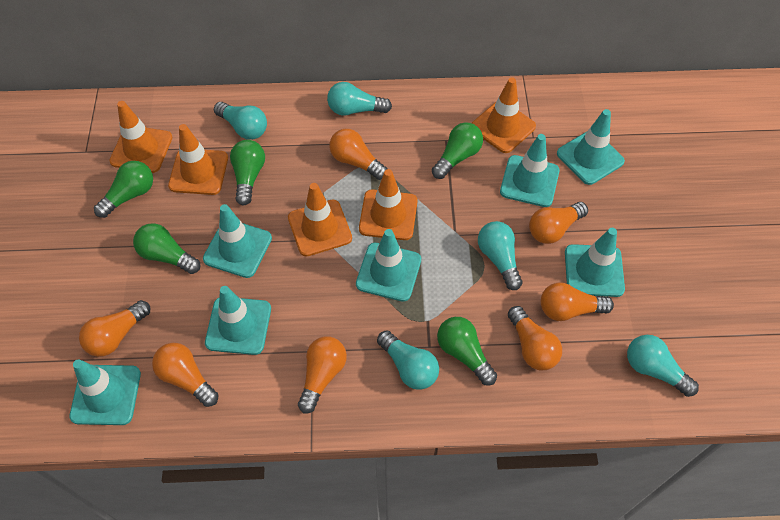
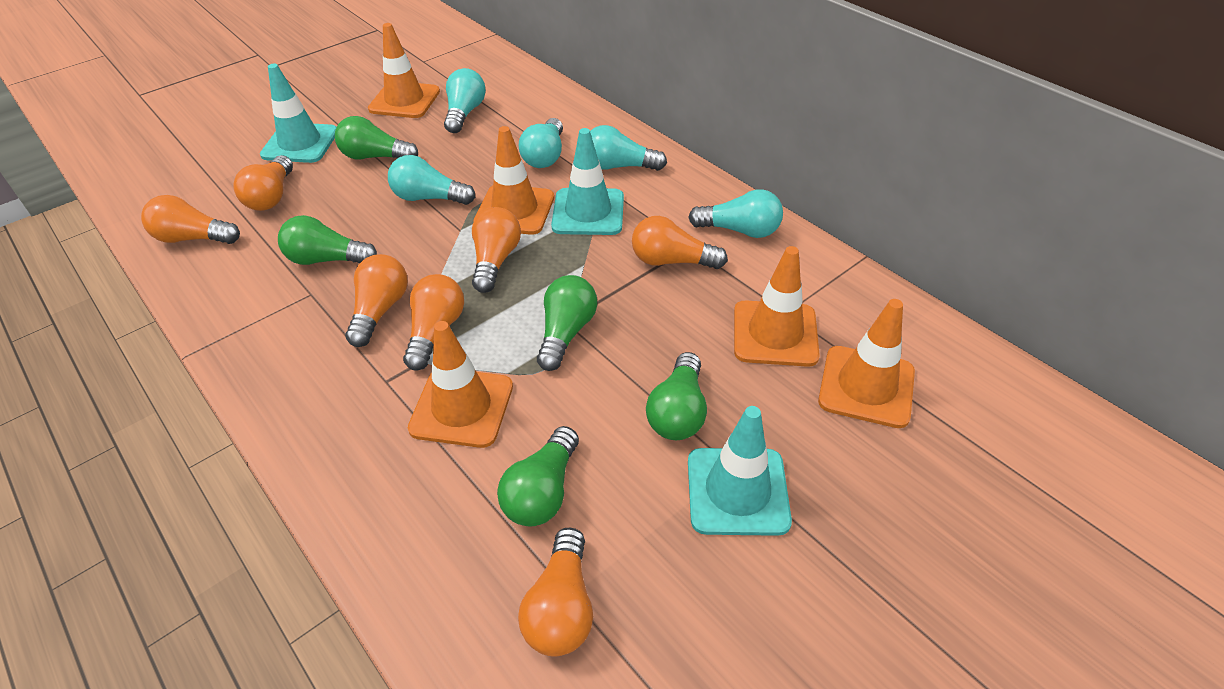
turquoise traffic cone: [69,359,141,425] [203,204,272,278] [205,286,271,355] [356,229,421,302] [500,134,560,207] [557,109,625,185] [565,228,625,297] = 7 -> [260,64,337,163] [551,128,624,235] [688,406,792,536] = 3

